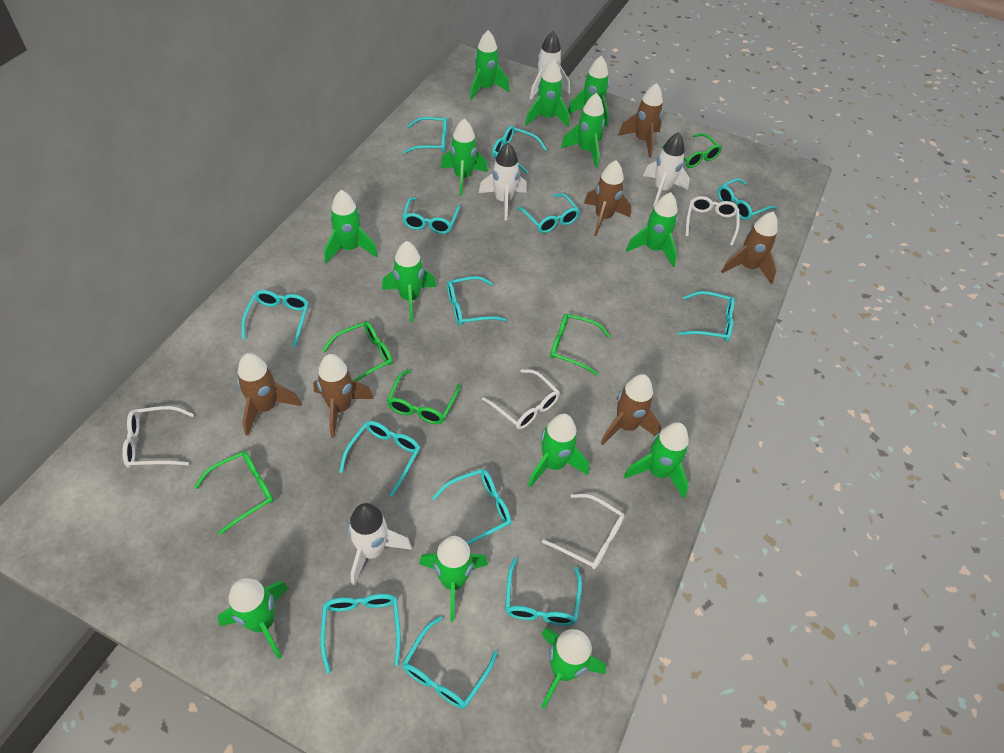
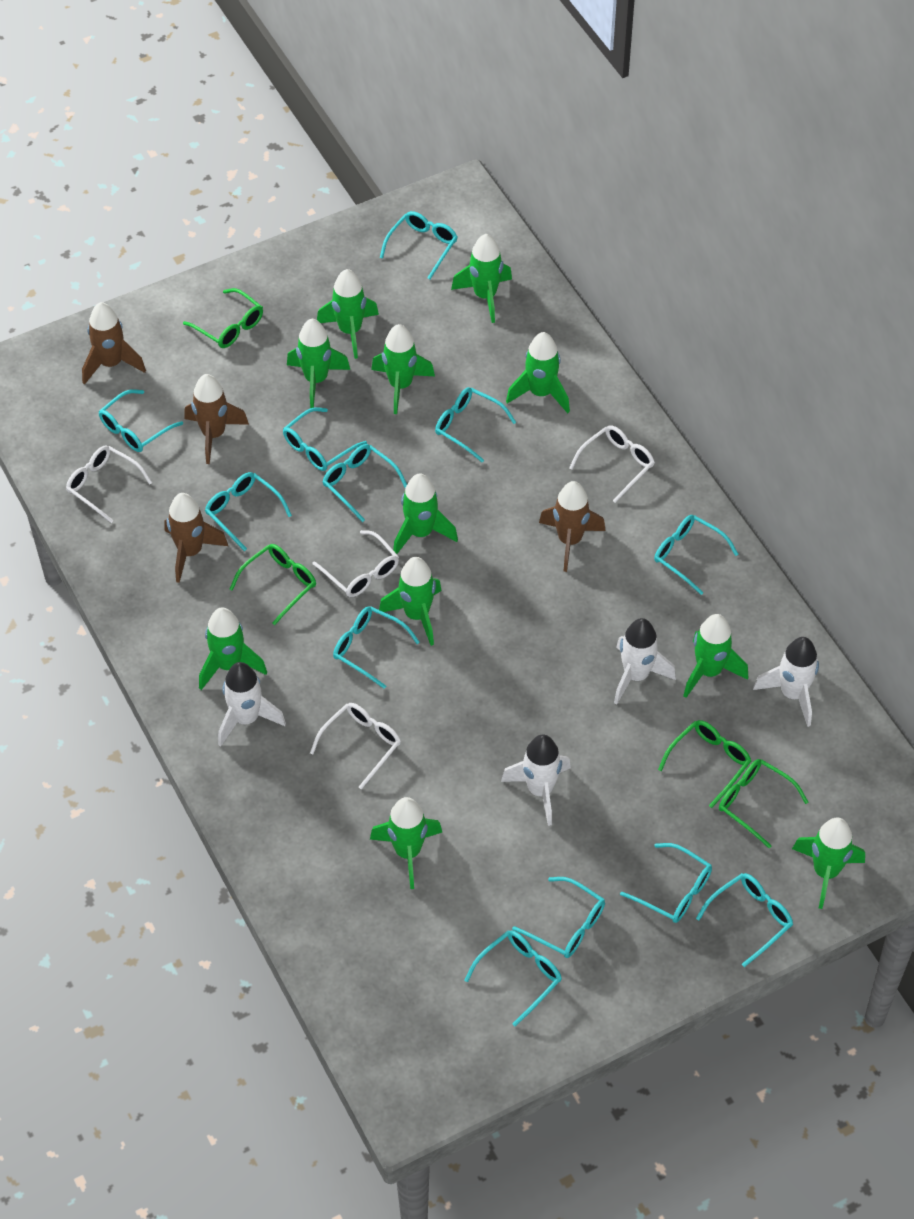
brown rocket: [237,353,301,436] [313,354,374,438] [584,160,631,236] [601,374,661,445] [618,83,663,157] [721,212,778,284] = 6 -> [82,302,146,385] [164,493,228,583] [184,374,249,464] [539,481,606,572] = 4
green glasses: [194,451,273,535] [322,321,392,381] [387,369,460,424] [550,314,610,376] [662,133,722,168] = 5 -> [183,288,263,348] [230,544,316,625] [658,720,751,808] [719,759,808,848] = 4
green rocket: [218,578,289,659] [324,190,378,263] [382,241,436,323] [419,536,488,621] [441,119,488,196] [470,30,510,100] [525,60,569,127] [528,414,589,487] [541,628,606,709] [561,93,605,168] [568,56,609,127] [624,422,689,499] [626,192,677,267] = 13 -> [199,607,267,690] [287,319,350,408] [317,269,379,359] [370,797,442,889] [371,324,435,414] [379,557,442,646] [393,474,458,554] [451,234,512,323] [506,332,570,413] [683,614,748,698] [792,817,865,909] = 11
turquoise glasses: [241,290,309,347] [320,594,401,674] [339,421,420,497] [402,197,460,234] [402,616,498,709] [403,117,447,154] [432,469,511,545] [447,276,506,326] [492,126,547,174] [505,558,582,626] [516,193,580,233] [678,291,735,341] [718,178,777,220] = 13 -> [99,389,183,452] [205,472,292,551] [283,407,367,471] [323,444,407,522] [333,606,420,689] [380,211,458,279] [435,387,516,463] [464,930,562,1026] [512,877,605,958] [620,843,712,923] [654,515,739,595] [696,873,793,967] = 12

